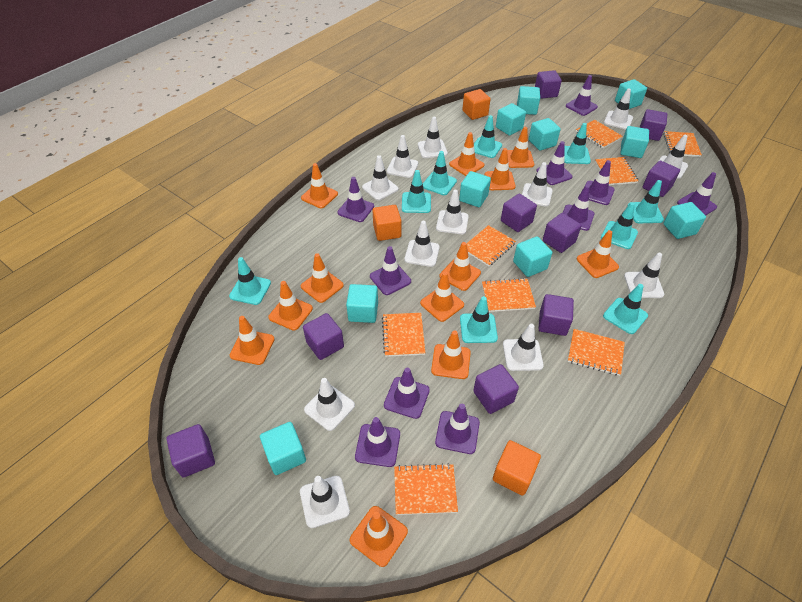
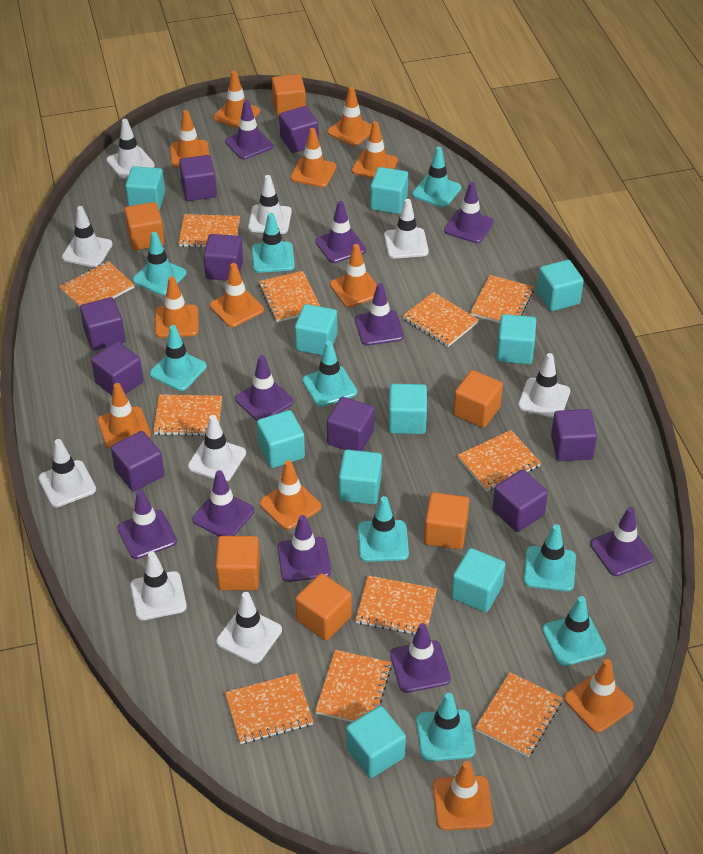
orange cube: [372,205,401,241] [462,89,490,120] [493,440,541,496] = 3 -> [124,202,165,250] [215,536,260,590] [272,74,306,117] [295,573,352,640] [424,492,469,549] [453,370,503,428] = 6
orange notebook: [382,313,425,357] [394,463,458,515] [466,225,516,266] [482,278,536,312] [568,329,625,376] [576,120,623,148] [595,157,638,185] [663,131,702,157] = 8 -> [59,261,134,308] [153,395,222,436] [178,214,240,247] [225,673,313,744] [259,271,320,322] [315,650,392,722] [355,575,437,635] [402,292,479,347] [457,430,541,491] [470,275,534,323] [475,672,563,757] = 11
white traffic cone: [300,476,350,528] [304,378,355,431] [362,155,398,201] [386,135,418,178] [404,221,440,267] [418,117,448,158] [436,190,469,234] [503,324,544,371] [522,162,553,207] [604,88,633,130] [624,253,664,298] [659,135,688,179] = 12 -> [38,439,96,507] [62,206,113,267] [106,119,155,179] [130,552,187,620] [188,415,246,481] [216,592,282,664] [248,175,292,234] [384,199,429,259] [518,353,570,418] = 9

